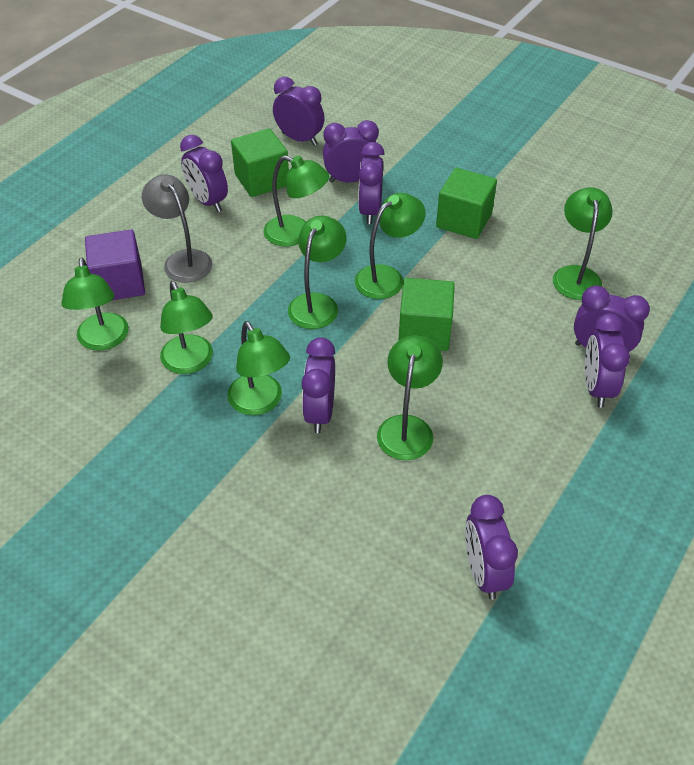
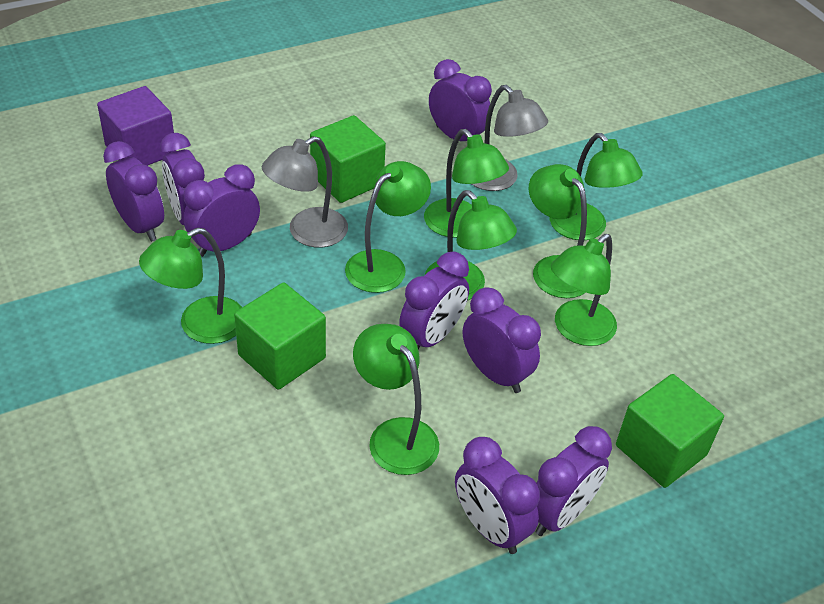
grey lamp: [142,174,213,283] = 1 -> [262,136,348,248] [472,85,548,191] = 2

